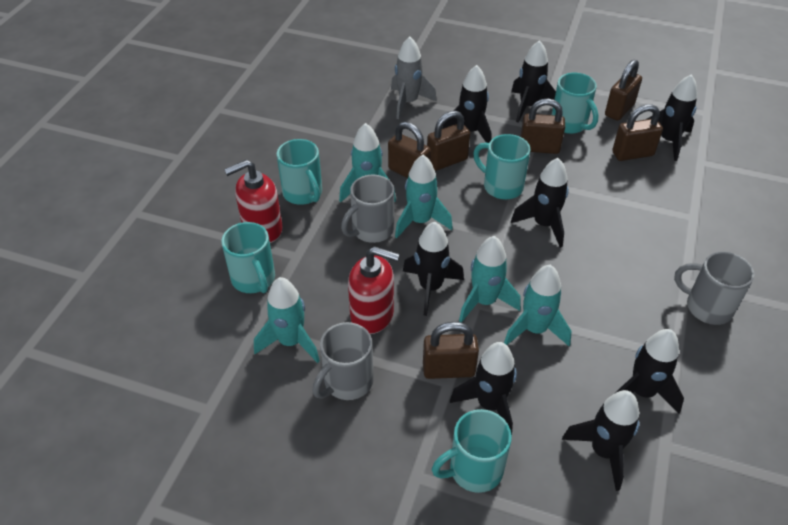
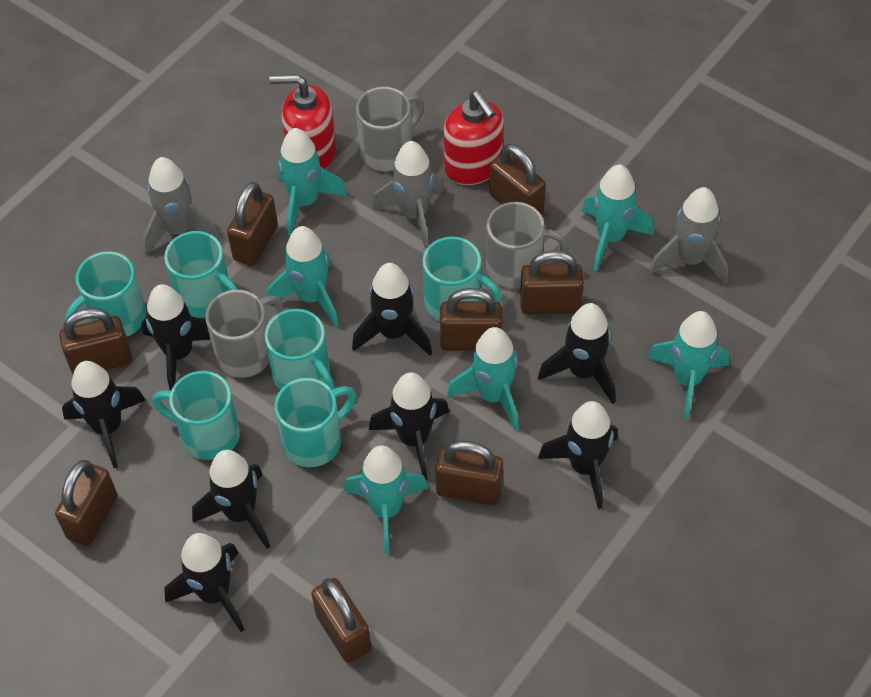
brown padlock: [388,122,431,178] [423,322,479,379] [427,111,470,171] [520,98,565,154] [605,59,642,121] [612,104,663,161] = 6 -> [55,460,118,546] [59,308,132,374] [227,182,278,266] [311,578,371,663] [435,441,503,505] [440,288,502,351] [489,144,546,215] [520,251,584,315] = 8
grey rocket: [391,37,437,119] = 1 -> [142,157,220,255] [372,141,445,248] [649,187,728,284] = 3
turquoise mug: [222,222,275,293] [277,139,322,205] [432,409,512,493] [473,134,530,199] [552,73,599,134] = 5 -> [65,251,147,337] [152,371,240,460] [164,231,239,318] [265,309,335,390] [275,378,356,467] [423,236,502,321] = 6
turquoise rocket: [254,277,320,363] [339,123,396,202] [395,155,453,238] [459,236,521,323] [504,265,571,346] = 5 -> [267,226,339,328] [277,128,347,235] [344,445,429,554] [447,327,519,432] [582,165,654,271] [647,311,729,420] = 6

